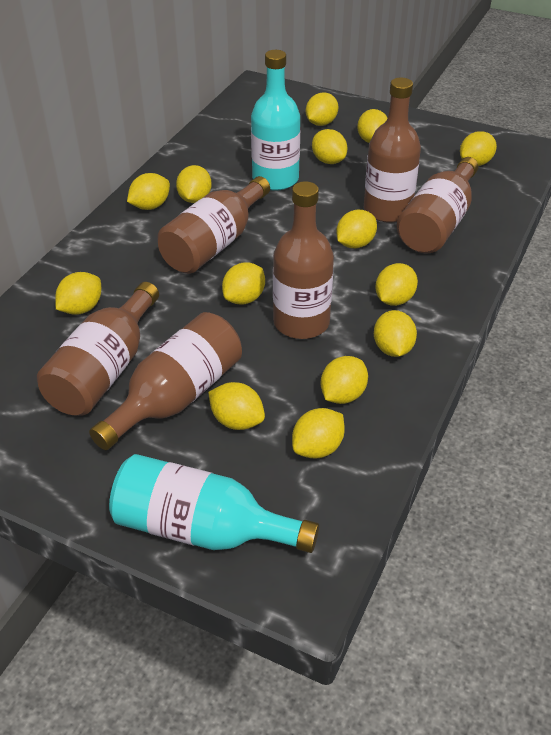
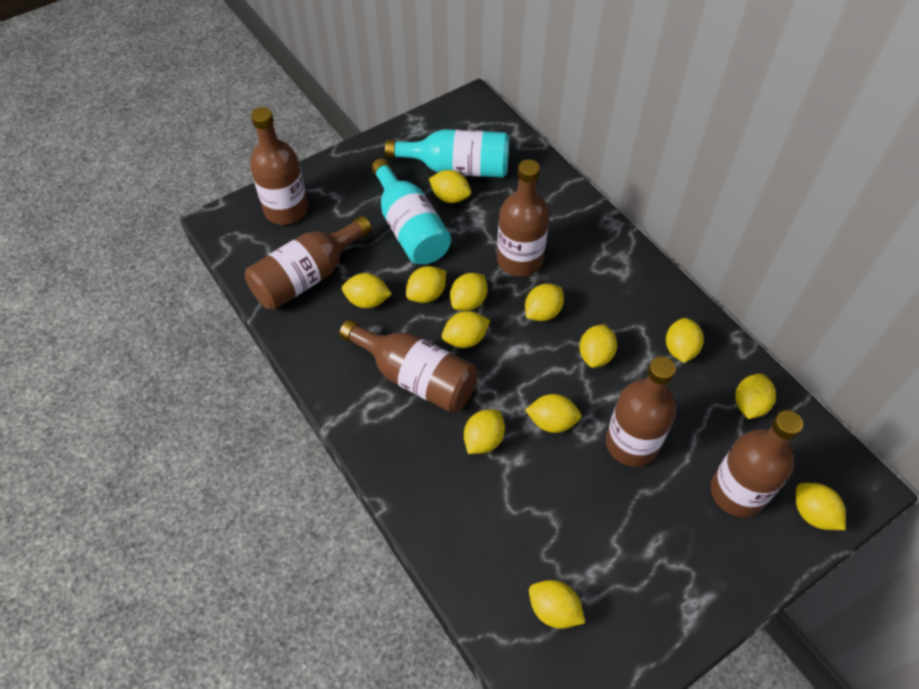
yellow lemon: [55,272,101,315] [127,173,170,210] [176,165,212,203] [208,382,265,430] [222,262,265,305] [292,408,345,458] [306,92,338,126] [312,129,347,164] [321,356,368,404] [336,210,377,248] [357,109,387,143] [374,310,417,357] [375,263,418,306] [460,131,497,166] = 14 -> [342,273,392,308] [406,266,446,303] [429,170,471,203] [442,311,490,348] [450,273,488,311] [464,409,505,454] [525,284,564,321] [525,394,581,433] [529,580,585,629] [579,324,617,368] [666,318,704,363] [735,374,776,419] [796,483,846,530] = 13

